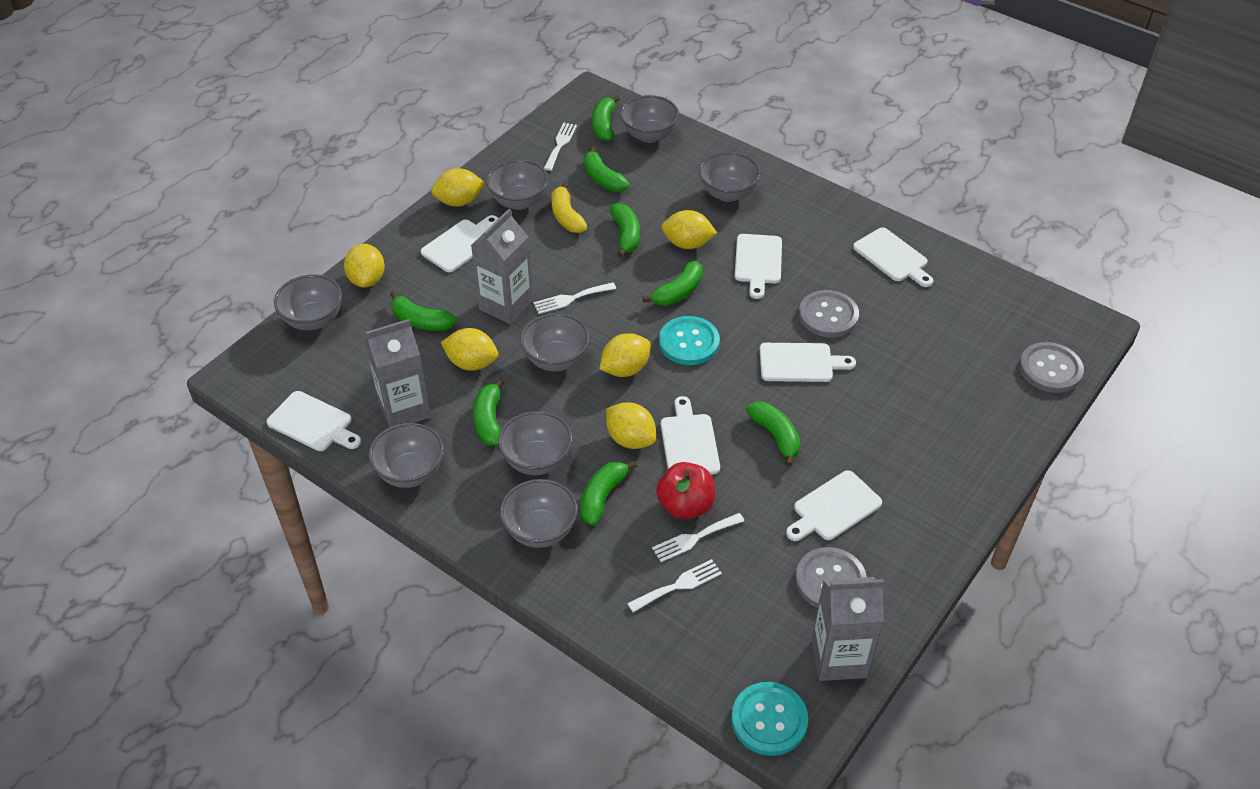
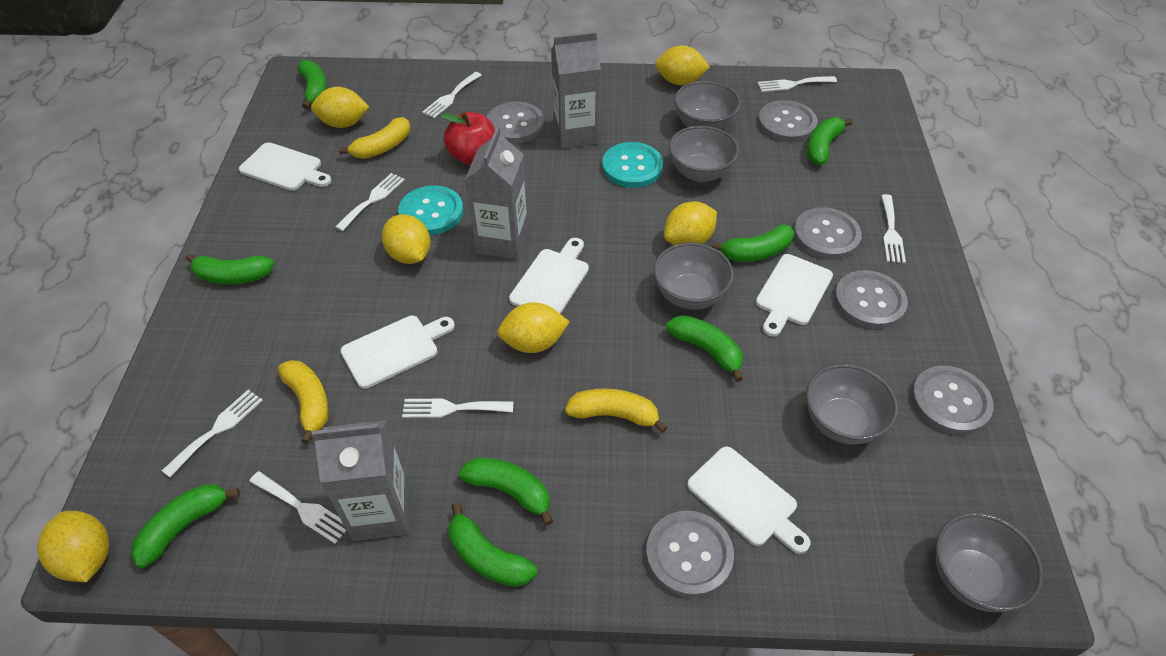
grey bowl: [274,274,342,330] [369,423,444,488] [487,160,549,210] [498,411,573,475] [500,479,578,548] [520,313,590,371] [620,95,679,143] [699,152,760,202] = 8 -> [654,243,734,310] [669,125,739,182] [674,81,741,130] [806,364,898,445] [936,513,1043,612] = 5
grey button: [795,547,867,608] [799,290,859,338] [1019,342,1084,393] = 3 -> [487,102,544,144] [646,511,734,598] [758,100,817,142] [794,207,862,259] [834,270,908,329] [911,366,994,435] = 6
white cutting board: [266,391,361,451] [421,215,499,272] [661,396,720,475] [735,234,782,299] [760,343,856,382] [786,470,882,541] [853,228,933,287] = 7 -> [239,142,331,191] [340,316,455,389] [509,238,589,314] [687,446,811,554] [756,254,833,337] = 5
white fork: [533,282,616,314] [544,122,577,171] [627,559,722,612] [652,513,744,562] = 4 -> [162,390,263,478] [249,471,347,544] [335,173,405,231] [402,399,514,418] [422,72,482,118] [758,76,837,92] [881,194,906,263] = 7
yellow banana: [551,182,587,233] = 1 -> [278,360,329,444] [339,117,410,159] [565,388,668,433] = 3

